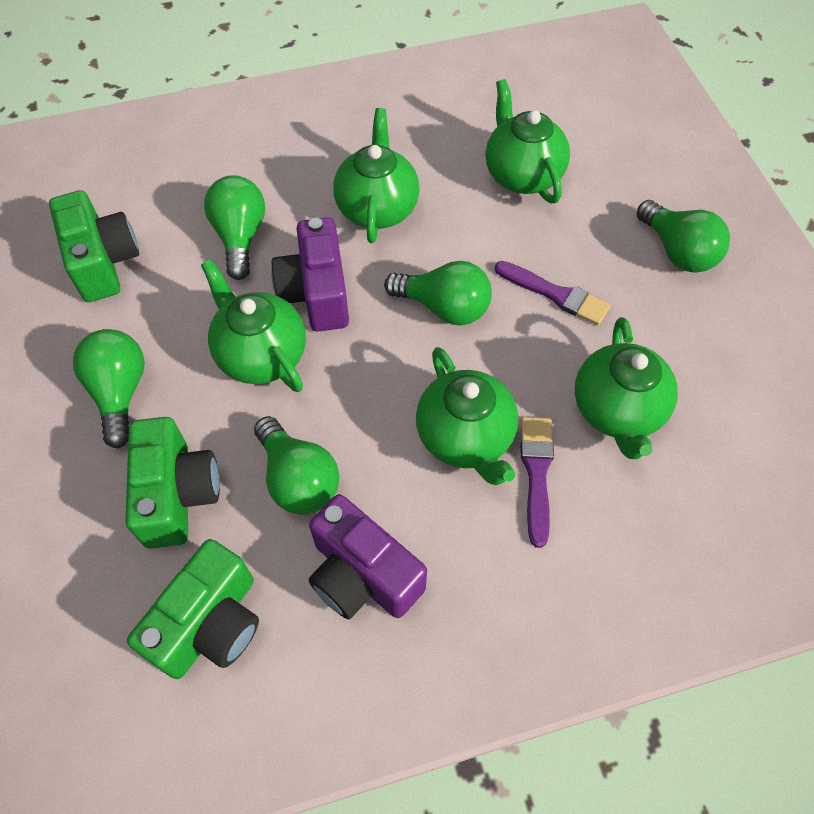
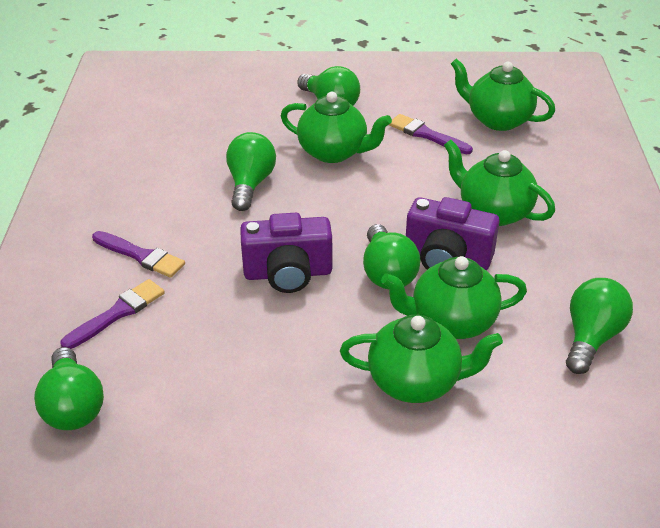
green camera: [49,190,139,302] [125,417,220,549] [127,539,259,679] = 3 -> none = 0
purple brush: [495,261,611,325] [521,417,554,548] = 2 -> [60,279,165,349] [92,231,185,278] [389,114,473,154] = 3

